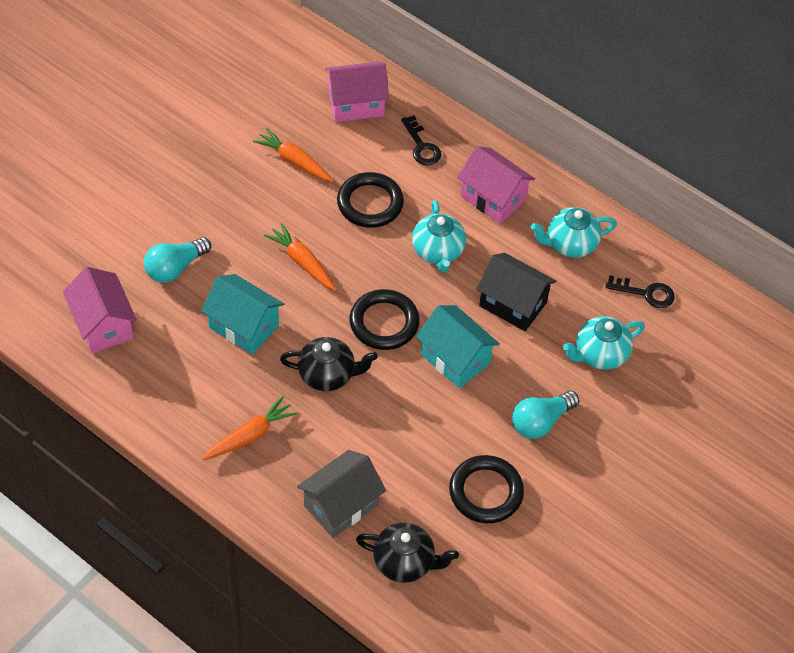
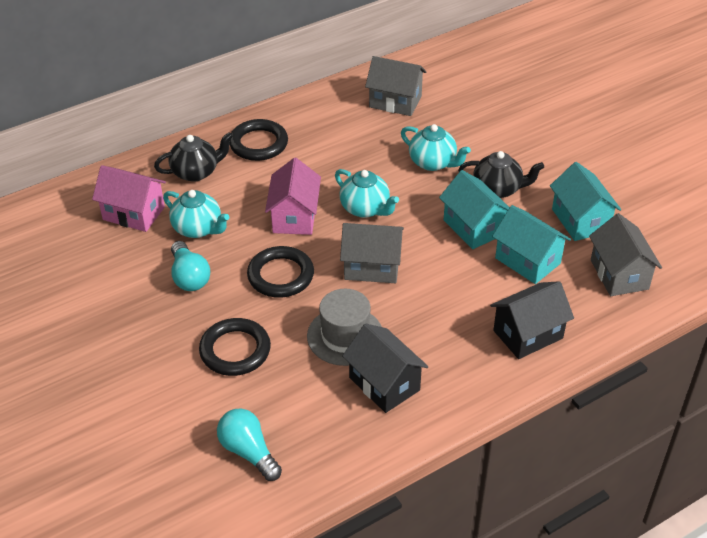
black house: [476,253,556,331] = 1 -> [342,324,429,413] [490,281,574,359] = 2
black key: [401,115,441,165] [606,275,675,308] = 2 -> none = 0
grey hat: none = 0 -> [307,289,382,366] = 1
grey house: [297,450,386,538] = 1 -> [340,223,404,283] [365,56,427,116] [589,213,662,296] = 3
orange carrot: [202,396,298,460] [253,128,334,182] [264,223,337,291] = 3 -> none = 0
pink house: [63,267,137,353] [325,62,389,122] [457,146,535,224] = 3 -> [92,165,166,232] [265,158,321,235] = 2
turquoise house: [201,274,284,354] [416,305,500,388] = 2 -> [439,170,510,249] [492,205,571,284] [550,162,621,241] = 3

